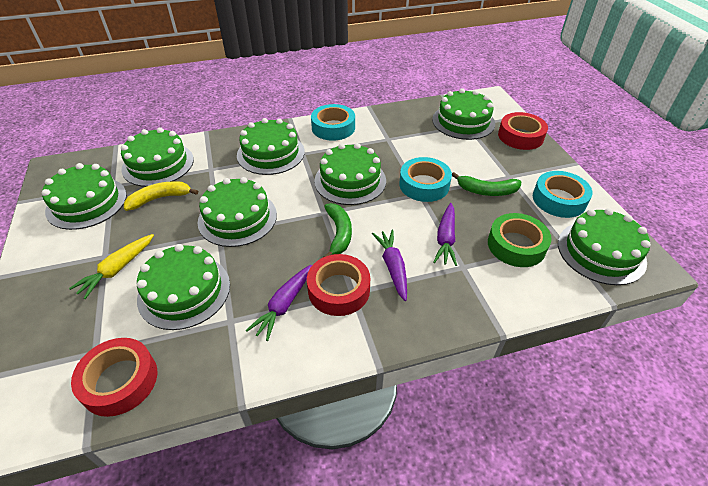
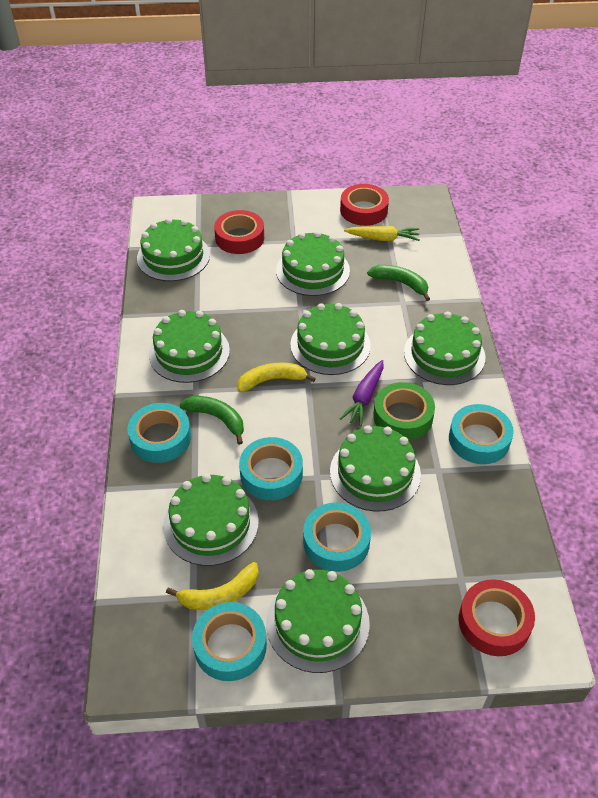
purple carrot: [246,265,312,341] [372,230,407,301] [433,203,457,266] = 3 -> [340,360,383,426] = 1
turquoise tape: [311,104,355,141] [399,157,452,202] [533,171,593,218] = 3 -> [127,403,191,463] [192,602,267,681] [239,437,303,500] [303,502,371,572] [449,404,514,464] = 5
yellow banana: [124,181,198,211] = 1 -> [166,562,259,610] [238,362,316,392] = 2

